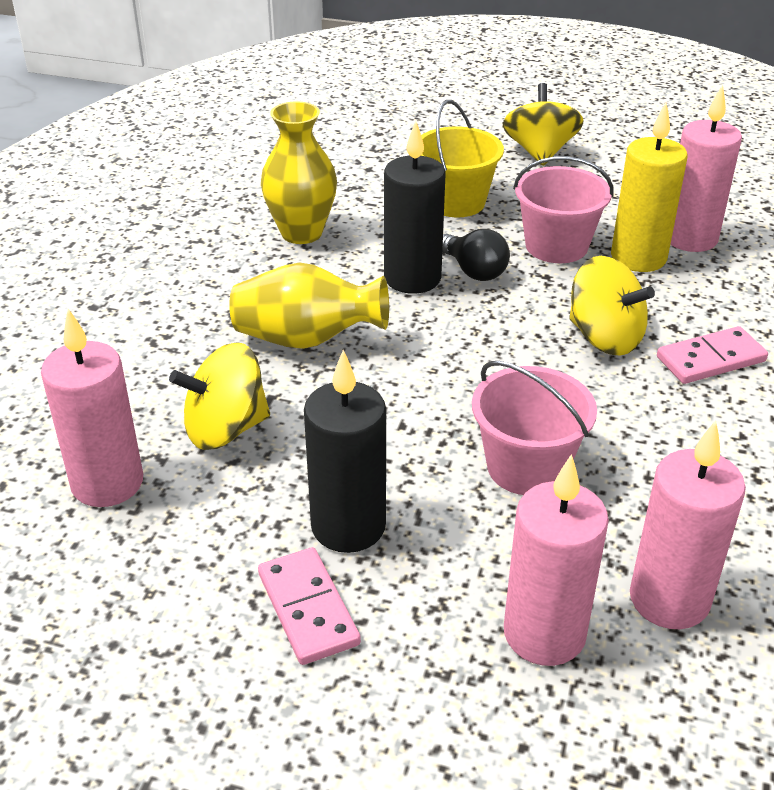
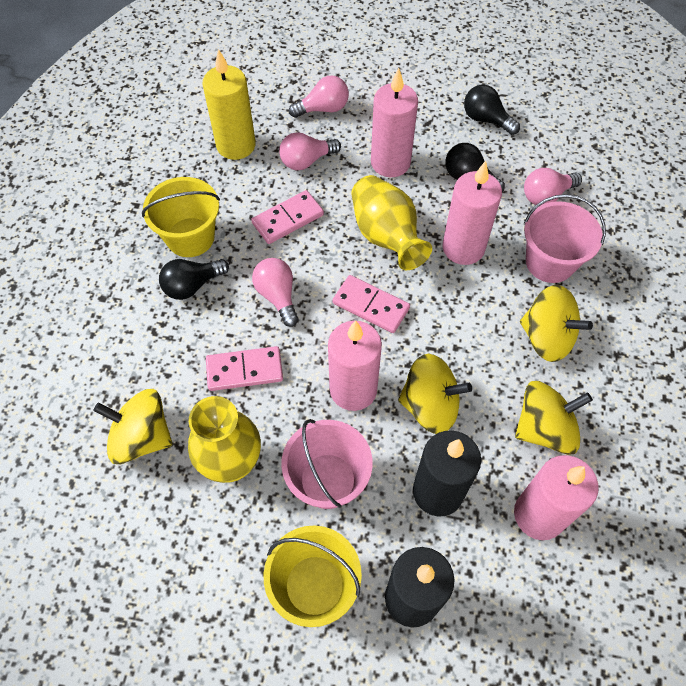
black light bulb: [442,229,510,281] = 1 -> [159,259,229,300] [445,143,505,192] [464,85,520,135] = 3
pink domino: [258,547,361,665] [657,326,768,384] = 2 -> [206,346,283,391] [251,190,324,244] [333,275,410,333] = 3
pink light bulb: none = 0 -> [252,258,298,327] [279,132,341,170] [289,76,349,118] [524,168,582,205] = 4
yellow bucket: [421,100,504,217] = 1 -> [142,177,220,257] [264,525,362,627] = 2
yellow spinning top: [169,342,270,450] [503,83,584,166] [569,256,655,356] = 3 -> [93,389,172,464] [398,354,472,434] [515,381,593,455] [520,285,593,362] = 4

